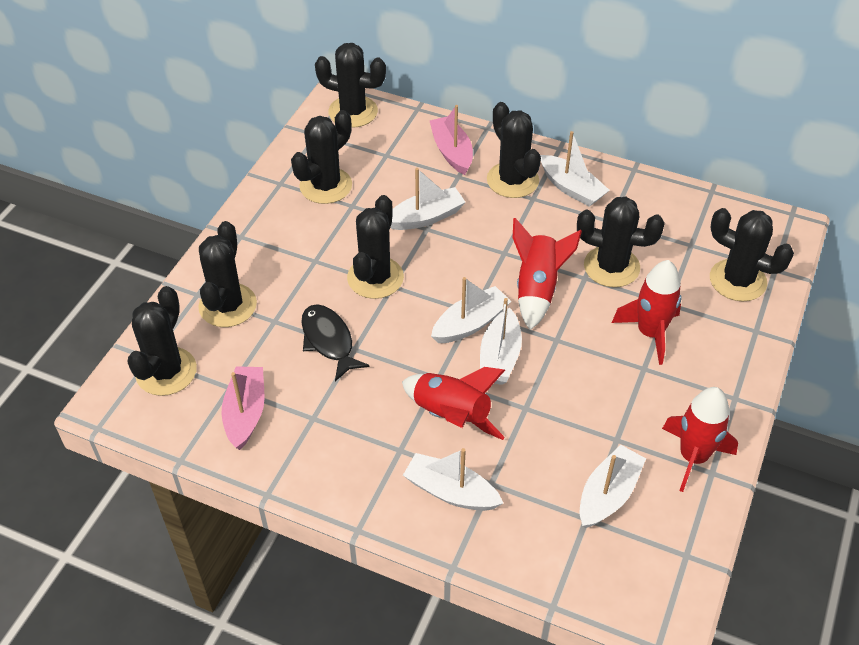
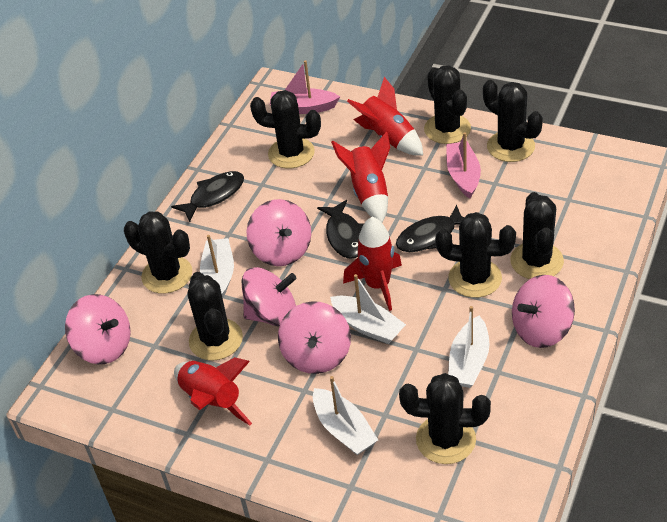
black fish: [301,304,370,381] = 1 -> [171,171,244,222] [317,200,364,259] [396,205,464,252] = 3
pink spinning top: none = 0 -> [65,294,131,364] [242,267,297,327] [247,199,311,266] [278,301,351,374] [512,275,575,348] = 5
white boat: [390,168,466,230] [403,448,503,511] [431,277,512,343] [480,298,522,385] [540,131,610,207] [580,445,646,528] = 6 -> [200,235,234,298] [313,376,378,455] [330,274,406,344] [448,306,490,388] = 4

